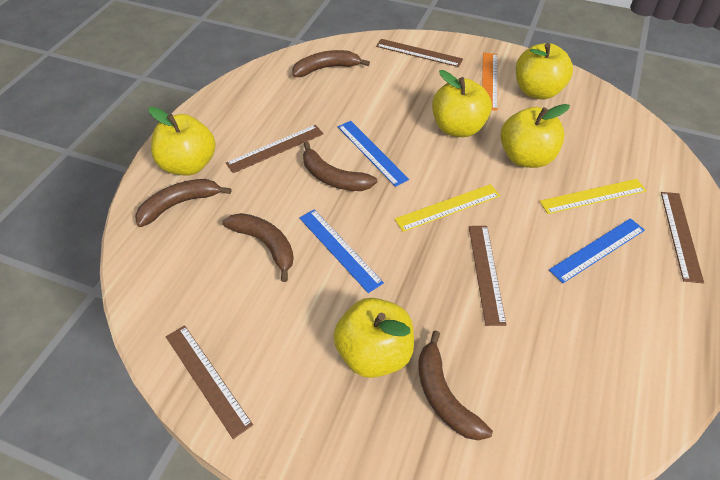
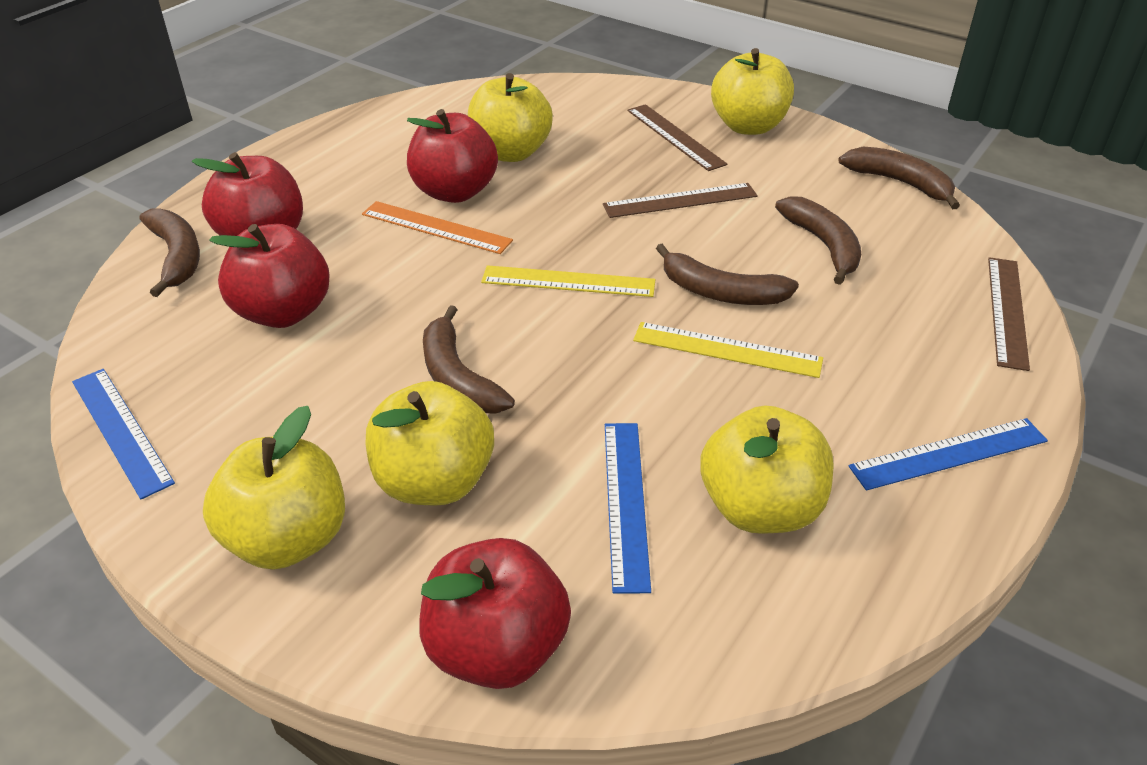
brown ruler: [166,325,253,439] [226,125,324,173] [376,39,463,67] [469,226,506,326] [661,192,704,283] = 5 -> [603,183,758,218] [627,104,727,171] [988,257,1030,371] = 3
red apple: none = 0 -> [192,152,303,236] [209,224,329,328] [407,109,498,203] [419,538,571,689] = 4

